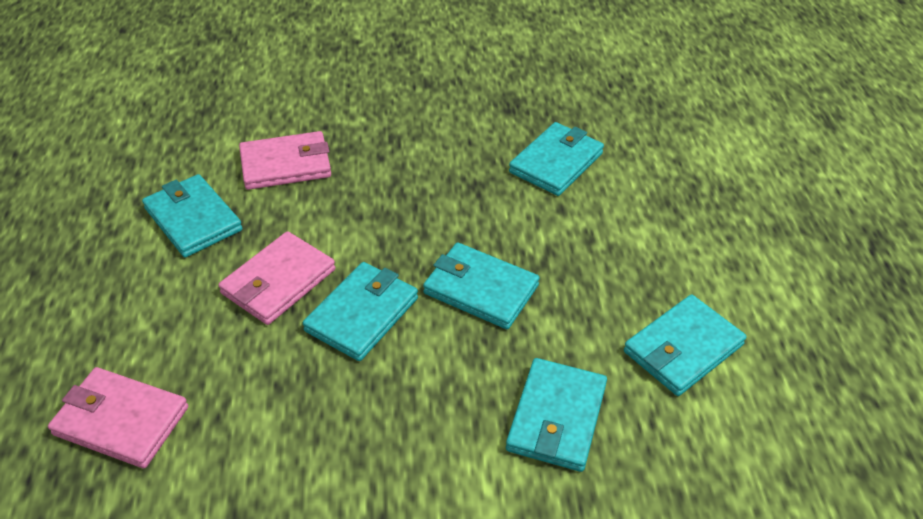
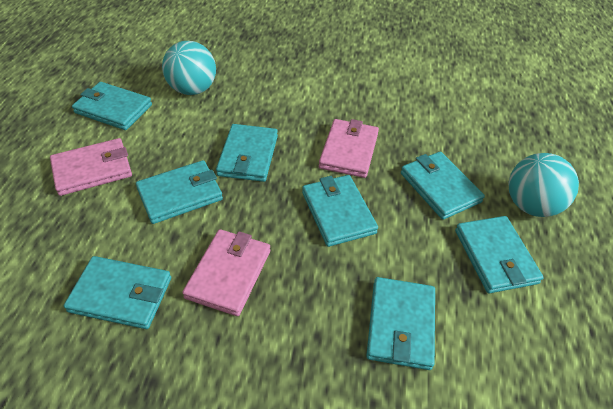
turquoise ball: none = 0 -> [162,41,216,95] [508,153,579,217] = 2
turquoise wallet: [142,174,242,257] [303,262,418,361] [423,243,540,329] [506,358,607,472] [509,122,604,196] [624,295,747,396] = 6 -> [64,256,171,329] [72,82,152,130] [136,160,223,224] [216,124,278,182] [302,175,378,247] [366,277,435,370] [401,152,485,220] [455,216,544,293] = 8

